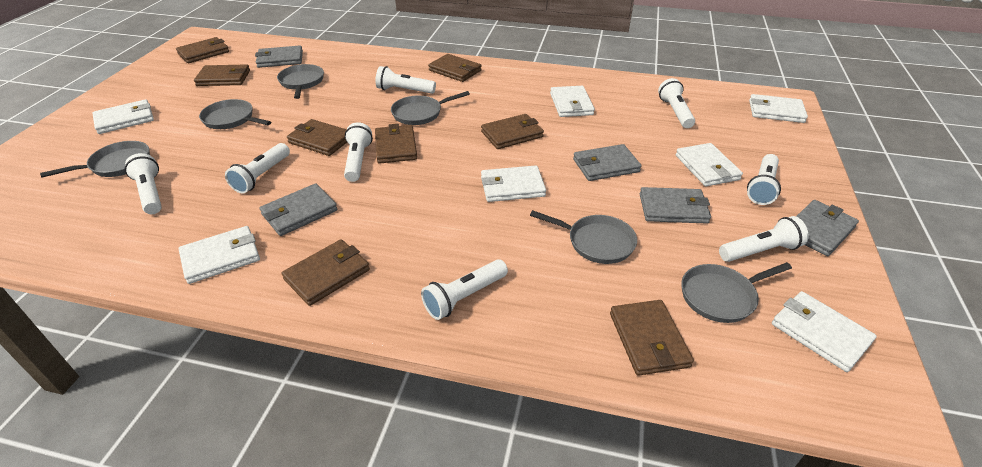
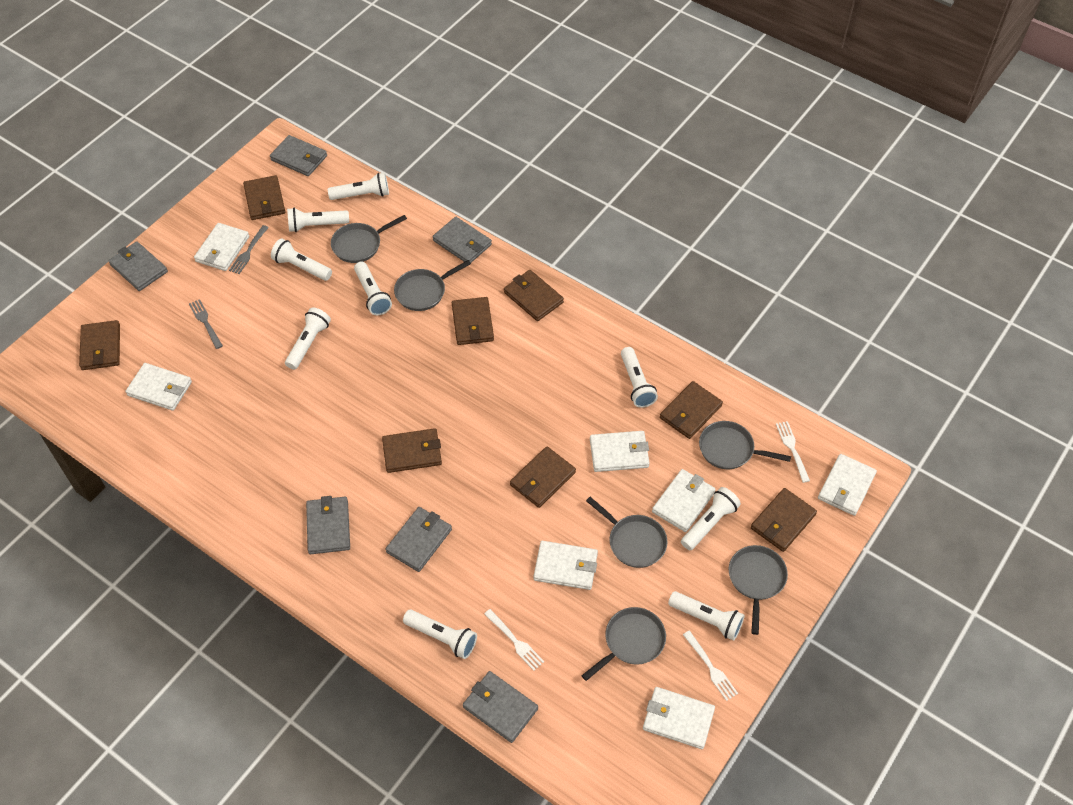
grey fork: none = 0 -> [189,299,223,349] [229,225,269,274] = 2
grey wallet: [255,46,303,68] [260,184,338,236] [573,144,642,181] [640,187,711,224] [796,200,859,256] = 5 -> [108,241,168,291] [270,135,327,176] [306,496,350,554] [385,507,452,572] [433,217,492,262] [463,671,538,743] = 6
white flashlight: [125,153,162,214] [225,143,290,194] [344,122,373,182] [375,66,436,94] [421,259,508,320] [658,78,695,128] [719,216,809,262] [747,154,781,205] = 8 -> [271,239,332,281] [285,308,331,370] [287,208,349,232] [328,173,389,200] [354,262,392,315] [403,610,477,659] [621,347,658,408] [668,591,745,641] [681,487,741,550] = 9
white fork: none = 0 -> [484,609,544,671] [683,631,738,701] [776,421,810,483] = 3

